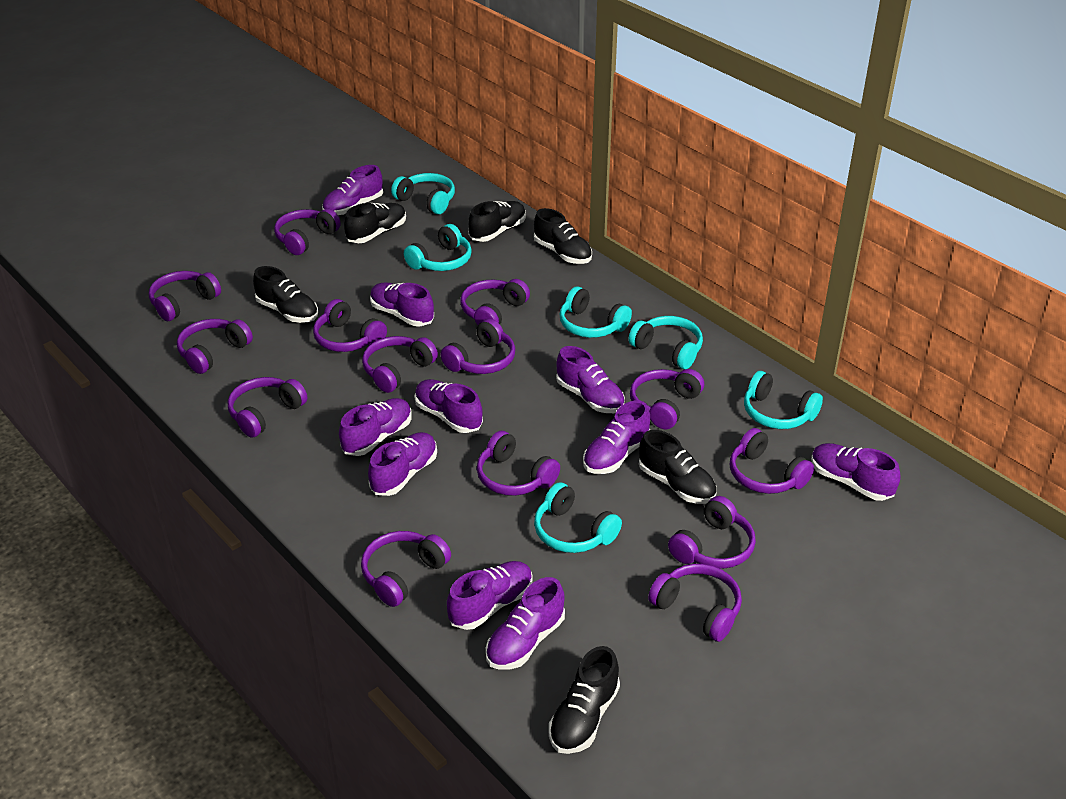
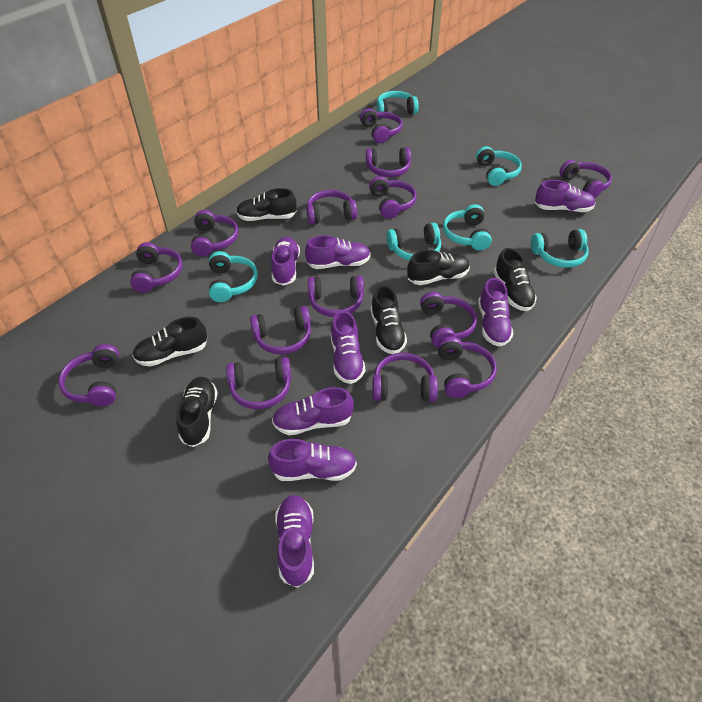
purple shoe: [322,165,383,215] [339,398,412,456] [368,432,437,496] [370,282,434,326] [415,379,483,433] [447,561,533,630] [486,577,565,669] [556,346,625,413] [583,400,650,474] [811,443,901,501] = 10 -> [268,439,357,481] [271,236,300,286] [272,387,354,435] [275,495,314,588] [305,235,371,269] [331,311,365,384] [478,278,514,346] [535,180,595,212] = 8

